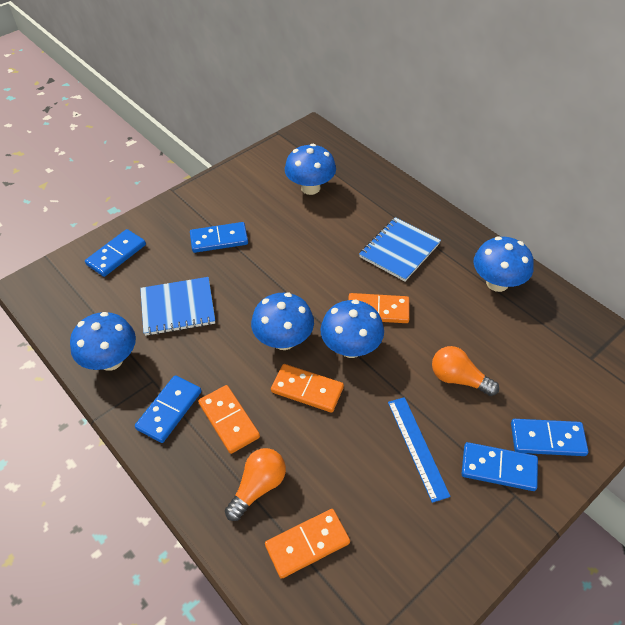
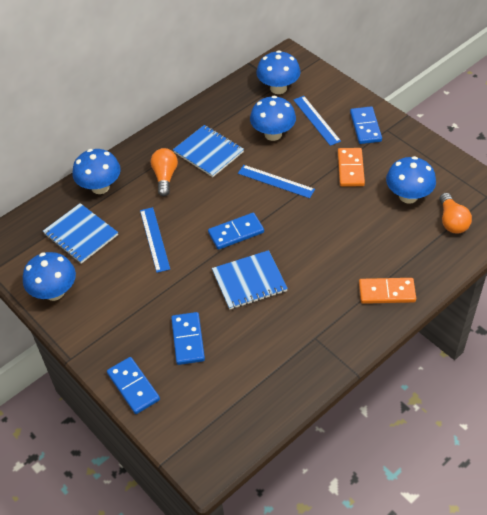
blue domino: [85,229,146,277] [135,375,201,443] [190,222,248,253] [461,442,538,491] [511,419,589,456] = 5 -> [107,357,160,414] [171,312,205,365] [208,213,264,250] [350,106,382,144] = 4
blue notebook: [140,277,215,336] [359,217,441,281] = 2 -> [43,203,118,264] [173,125,244,177] [212,250,288,310] = 3
blue ruler: [388,397,451,503] = 1 -> [140,207,170,273] [238,165,315,198] [294,96,341,146] = 3
orange domino: [198,385,260,454] [265,509,350,579] [271,364,344,413] [348,293,409,323] = 4 -> [338,148,365,187] [359,278,416,304] = 2

